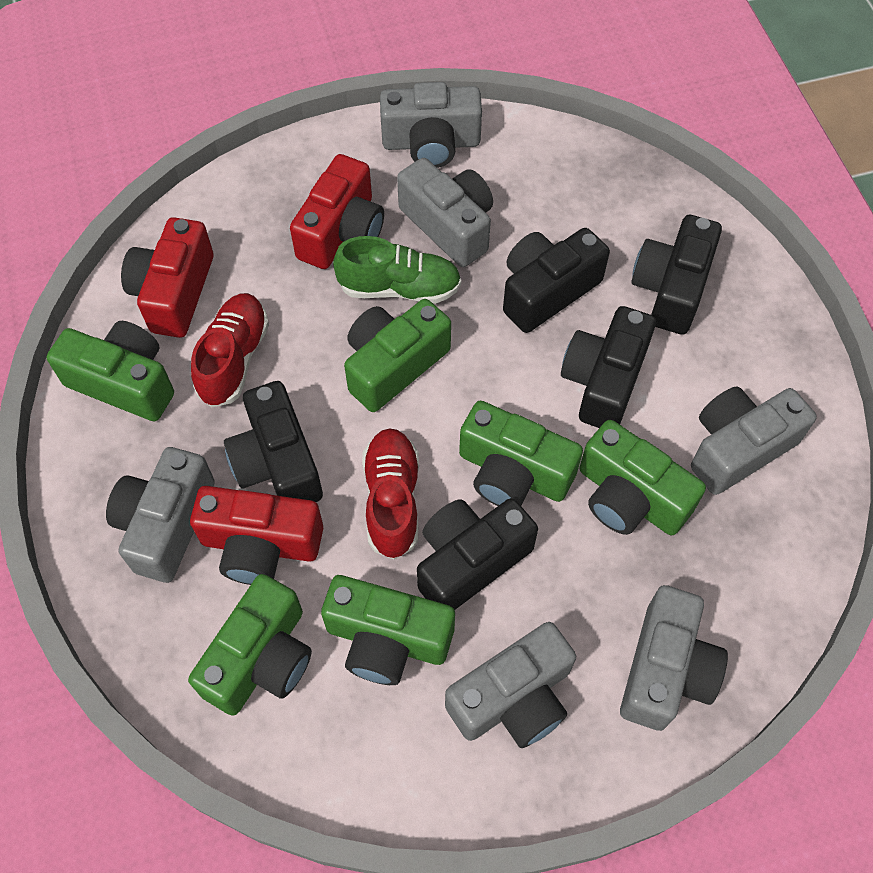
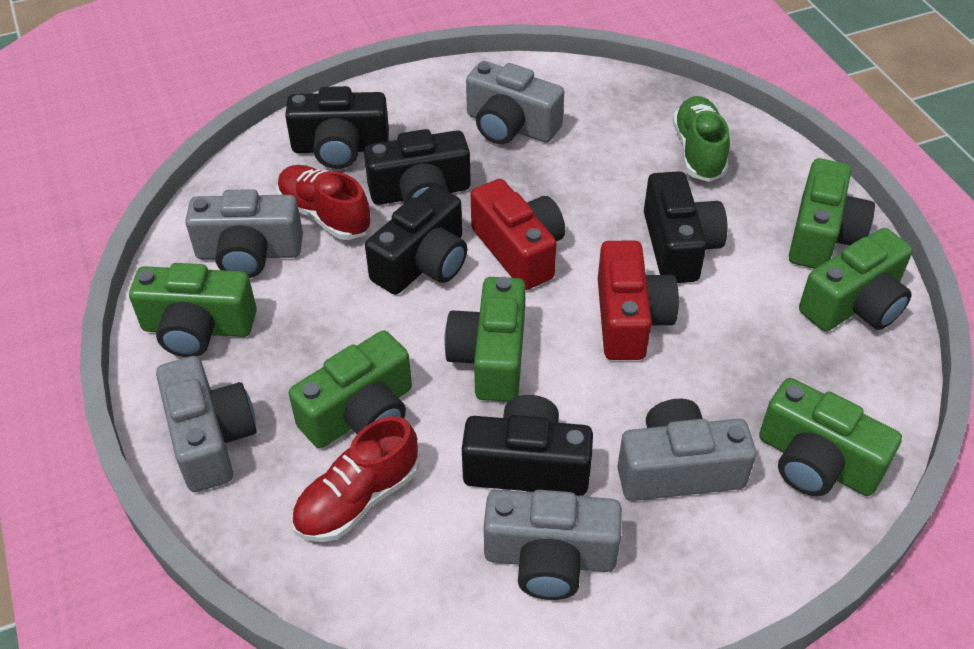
grey camera: [106,447,215,583] [380,82,482,168] [397,158,493,267] [445,622,576,748] [620,585,728,731] [691,386,817,495] = 6 -> [156,356,257,492] [185,189,303,278] [466,61,564,144] [484,489,622,600] [617,399,756,501] = 5
red camera: [121,217,214,338] [190,486,323,585] [290,154,384,269] = 3 -> [471,179,565,290] [598,241,679,360] = 2

